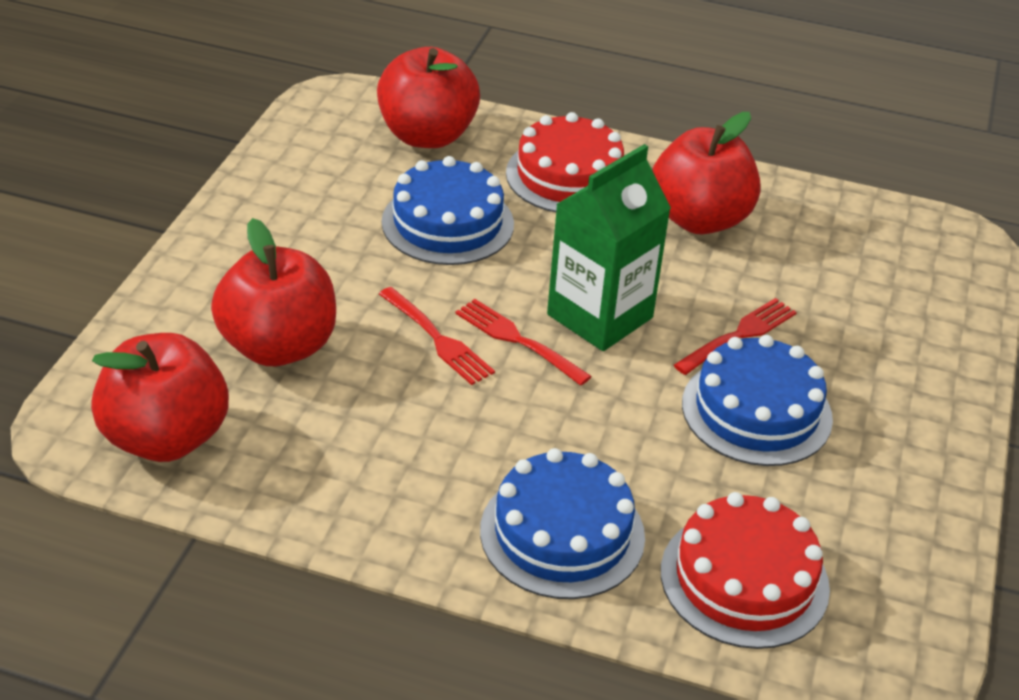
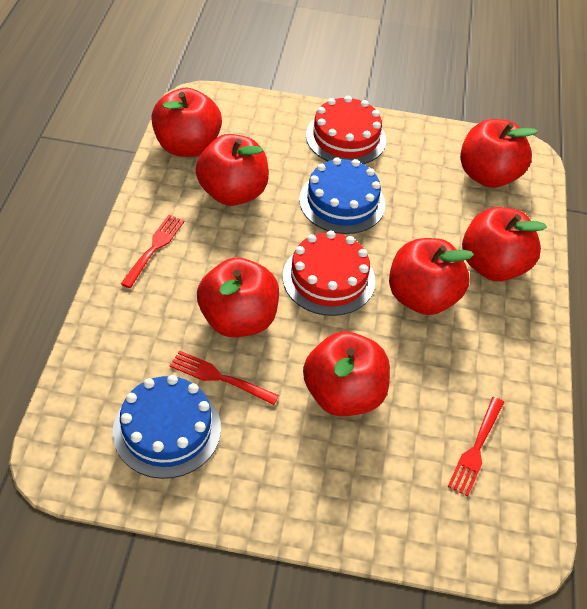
blue cake: [382,156,514,265] [480,448,645,599] [682,335,833,466] = 3 -> [112,375,221,479] [299,157,385,234] = 2
green carton: [547,144,671,351] = 1 -> none = 0
red apple: [91,333,229,462] [211,218,336,366] [377,47,480,148] [652,112,761,234] = 4 -> [151,88,222,157] [196,134,269,206] [197,257,279,337] [303,331,390,416] [389,238,474,315] [460,119,538,188] [462,207,547,281] = 7

